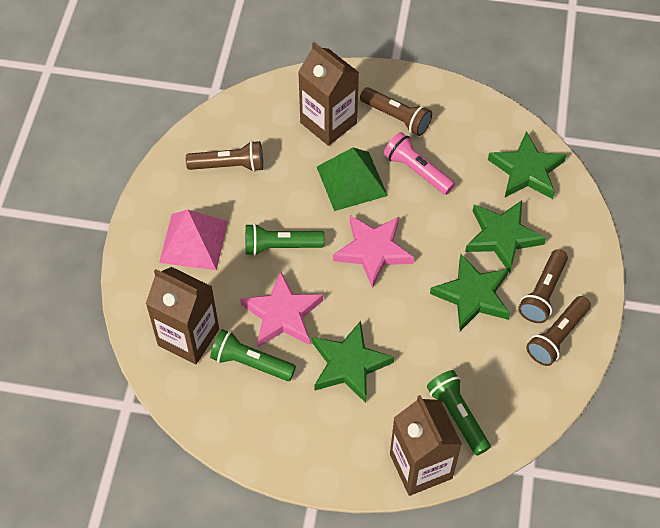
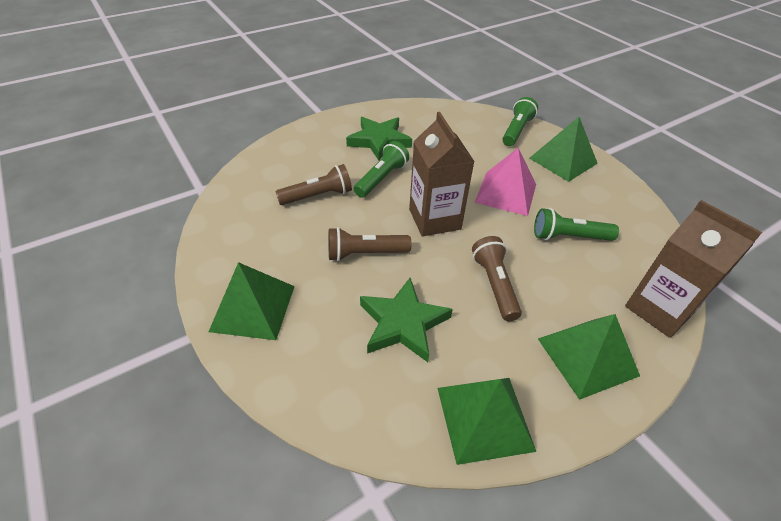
brown carton: [146,267,219,364] [298,42,359,146] [390,395,462,496] = 3 -> [409,112,475,237] [625,200,762,338] = 2
brown flashlight: [186,141,263,172] [360,87,432,136] [518,249,568,323] [526,296,591,366] = 4 -> [275,164,352,205] [328,227,411,261] [472,236,522,321] = 3
green pyramid: [317,147,388,211] = 1 -> [209,262,295,340] [437,378,536,465] [529,117,598,182] [538,314,640,400] = 4
green star: [312,321,394,403] [430,254,510,331] [465,200,546,273] [488,131,566,199] = 4 -> [346,117,412,161] [360,278,453,362] = 2
pink flashlight: [384,132,455,195] = 1 -> none = 0
pink star: [240,271,323,347] [333,215,414,288] = 2 -> none = 0

